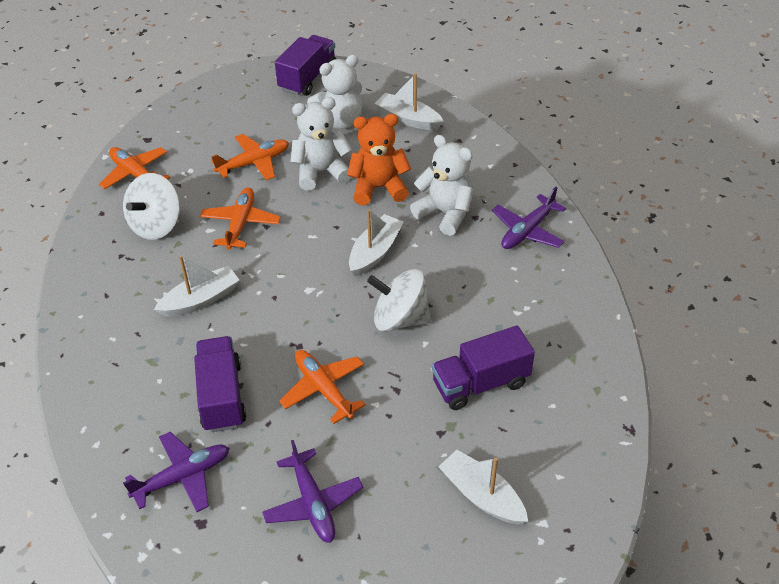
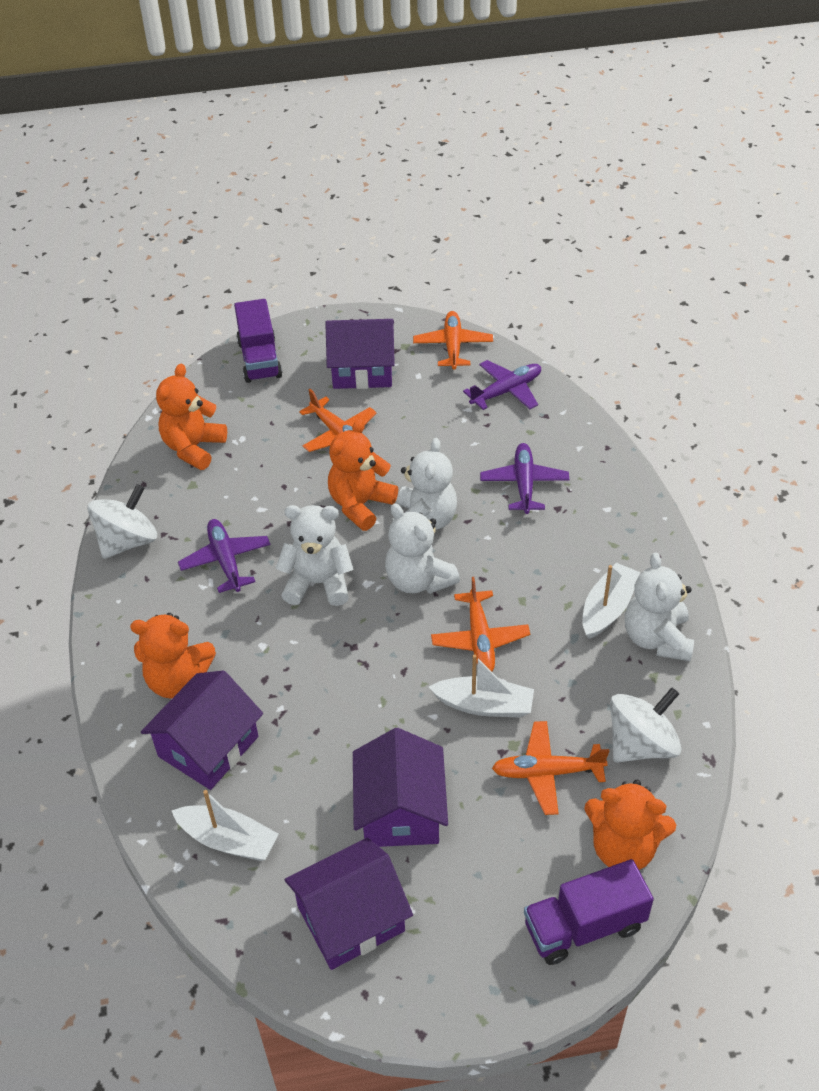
orange teddy bear: [347,114,411,205] = 1 -> [130,613,216,699] [156,364,227,470] [328,419,398,531] [584,780,676,870] = 4
purple house: none = 0 -> [141,670,263,790] [285,838,413,970] [325,319,395,389] [353,728,448,847] = 4
purple truck: [194,336,246,432] [275,35,336,96] [432,326,535,410] = 3 -> [234,299,282,383] [524,859,654,965] = 2
white boat: [154,256,240,317] [349,209,404,276] [374,73,444,130] [438,450,528,524] = 4 -> [172,790,278,861] [429,654,534,717] [582,563,640,639] = 3
white teddy bear: [290,97,352,191] [307,55,362,129] [410,135,473,236] = 3 -> [276,505,354,606] [385,503,460,594] [392,438,457,530] [625,553,694,661] = 4

